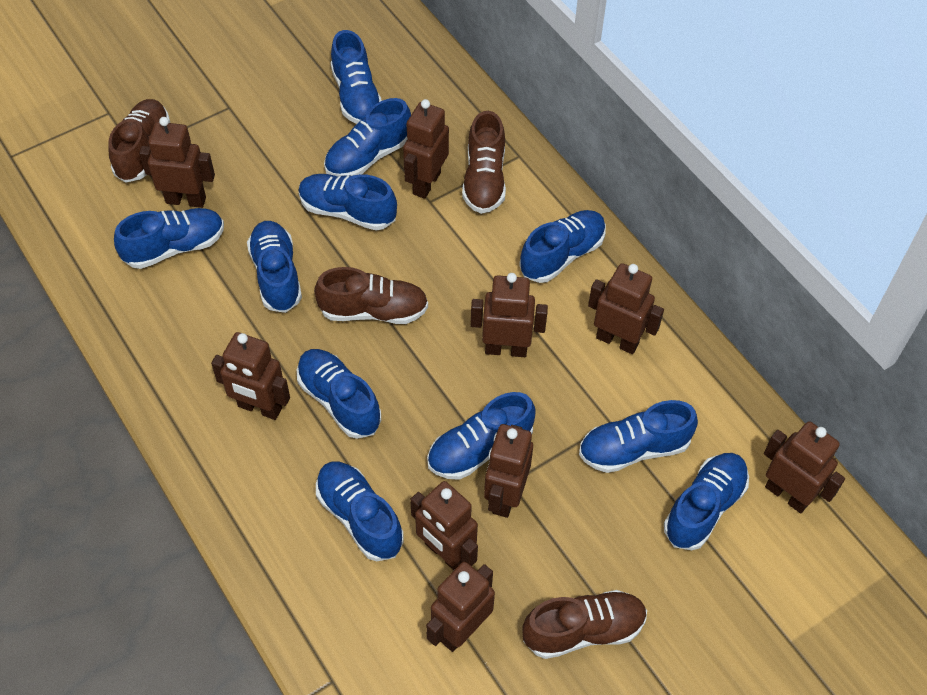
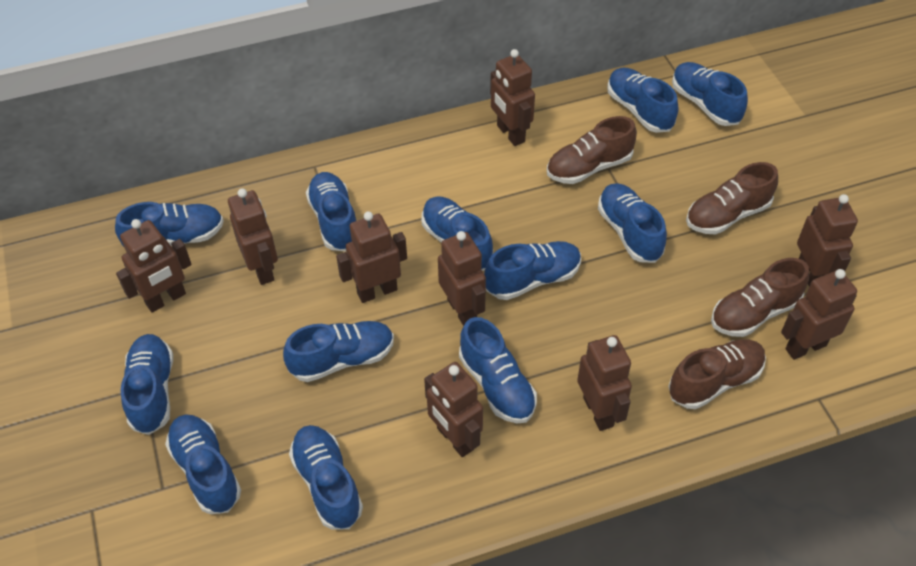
blue shoe: [114,208,224,269] [247,221,302,313] [297,349,381,439] [298,174,397,231] [316,461,403,561] [324,98,411,177] [331,30,382,124] [427,392,536,480] [519,210,606,283] [579,400,698,473] [664,453,749,550] = 11 -> [115,202,224,247] [121,334,173,435] [165,414,241,514] [283,321,394,382] [289,425,363,530] [306,172,356,251] [422,196,493,271] [459,317,537,423] [484,241,581,300] [598,183,667,263] [607,68,678,133] [672,62,748,126] = 12

